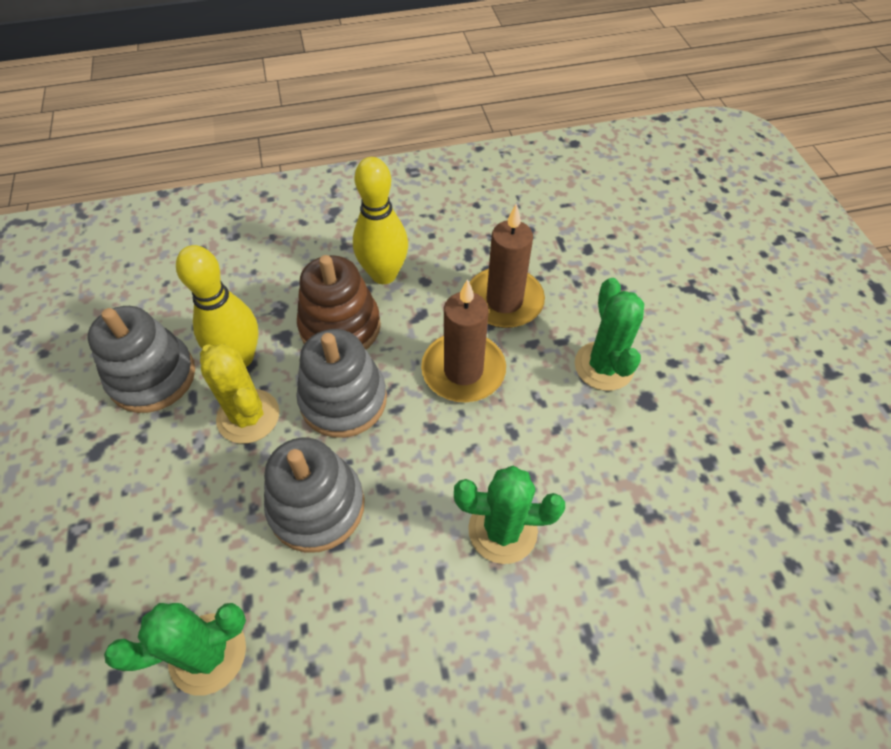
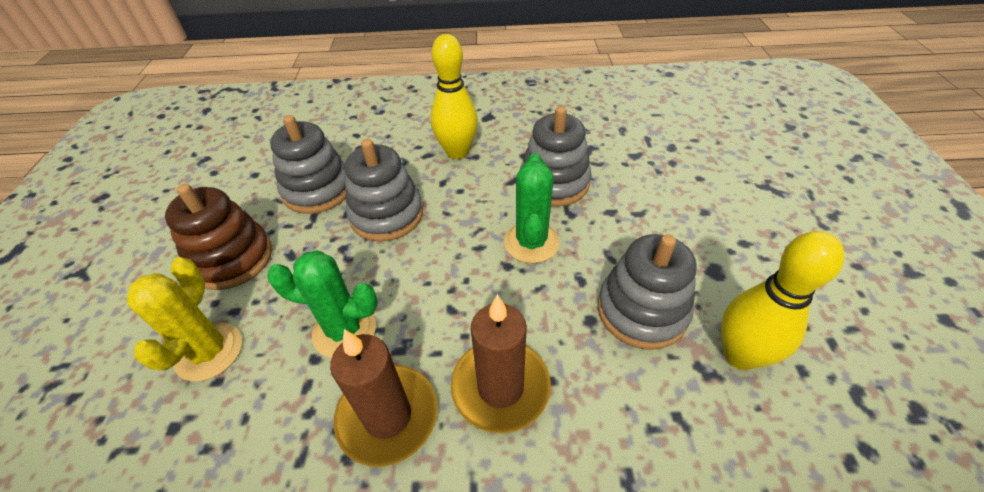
green cactus: [104,603,246,696] [454,466,565,564] [575,278,644,391] = 3 -> [267,250,378,358] [504,153,560,263] = 2
grey stacking toy: [88,306,195,413] [264,438,365,553] [296,329,387,438] = 3 -> [270,115,346,214] [345,139,423,242] [520,106,591,206] [598,234,697,350] = 4

